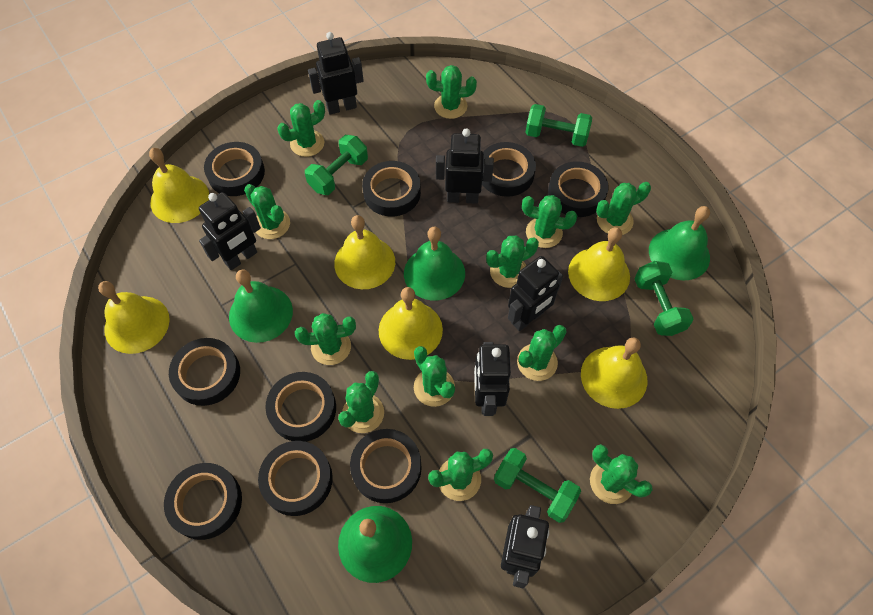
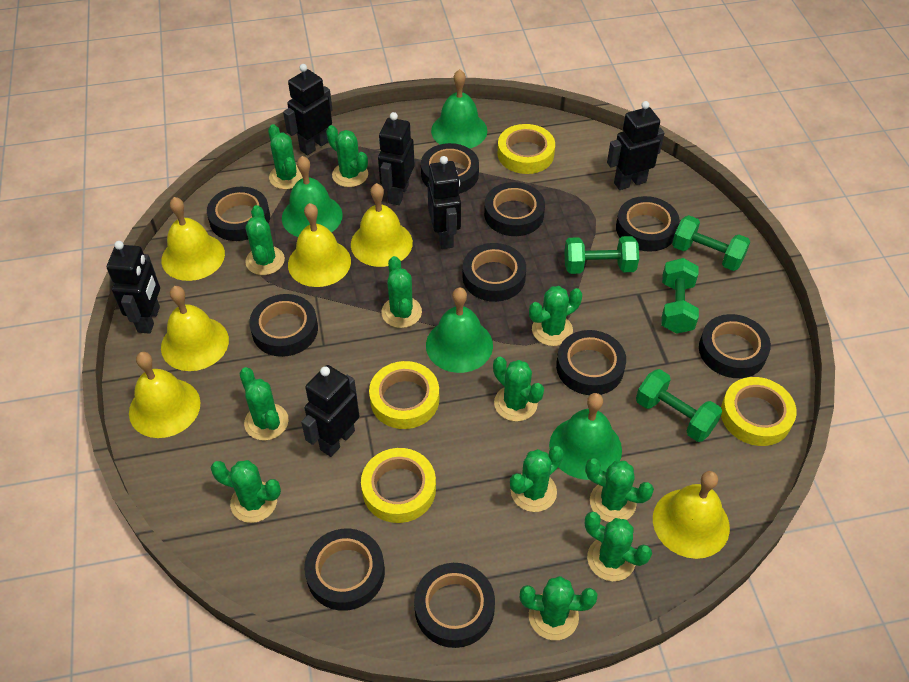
black tape: [164,463,242,540] [169,338,240,406] [204,142,265,196] [258,441,333,516] [265,372,336,442] [350,429,422,503] [362,161,421,217] [482,142,536,197] [548,161,609,217] = 9 -> [207,187,270,241] [249,294,318,357] [304,529,385,611] [414,563,495,648] [421,143,479,194] [463,243,526,302] [484,182,545,236] [556,330,626,395] [616,196,680,252] [699,314,771,378] = 10
yellow tape: none = 0 -> [361,448,436,523] [369,361,439,429] [497,124,555,174] [721,377,797,446] = 4

